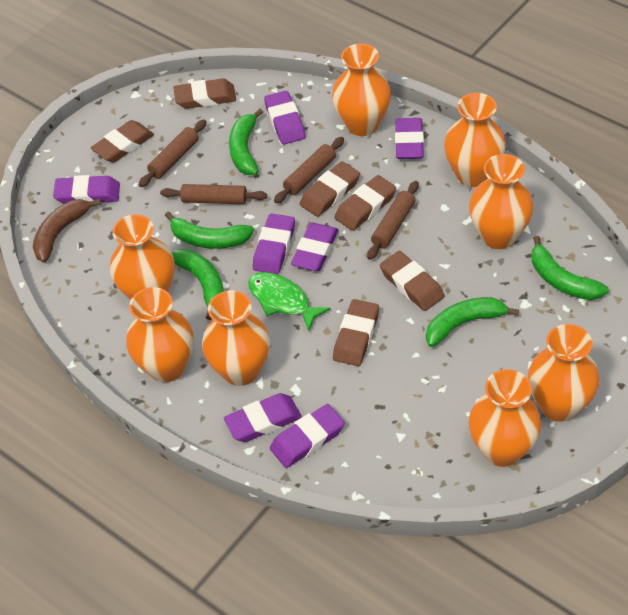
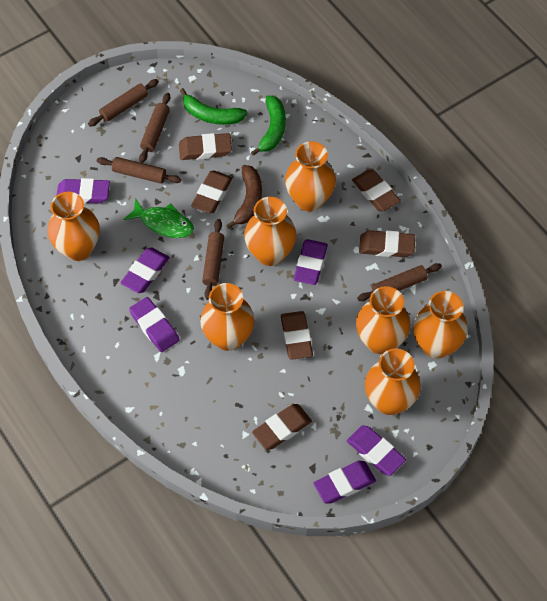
brown rolling pin: [139,119,207,187] [160,184,267,204] [274,137,344,203] [367,181,419,260] = 4 -> [88,79,159,127] [97,157,182,184] [139,93,170,163] [202,219,224,300] [357,263,442,301] = 5
green banana: [165,211,254,249] [171,249,224,320] [229,109,263,175] [426,297,519,347] [532,236,609,300] = 5 -> [180,88,248,125] [251,95,286,156] = 2
orange vase: [110,214,174,300] [126,287,194,382] [202,290,270,386] [332,44,391,136] [444,93,506,187] [469,154,533,249] [469,369,541,467] [528,324,600,422] = 8 -> [47,192,100,261] [200,283,255,351] [244,197,297,266] [285,141,336,211] [356,286,410,354] [365,348,420,415] [413,291,468,359] = 7
purple eraser: [53,175,120,204] [224,393,302,442] [253,213,295,274] [264,91,306,145] [270,404,345,468] [291,222,338,271] [395,118,424,159] = 7 -> [57,178,110,204] [121,247,170,293] [129,297,180,352] [294,239,328,285] [314,461,376,503] [347,425,406,476] = 6

